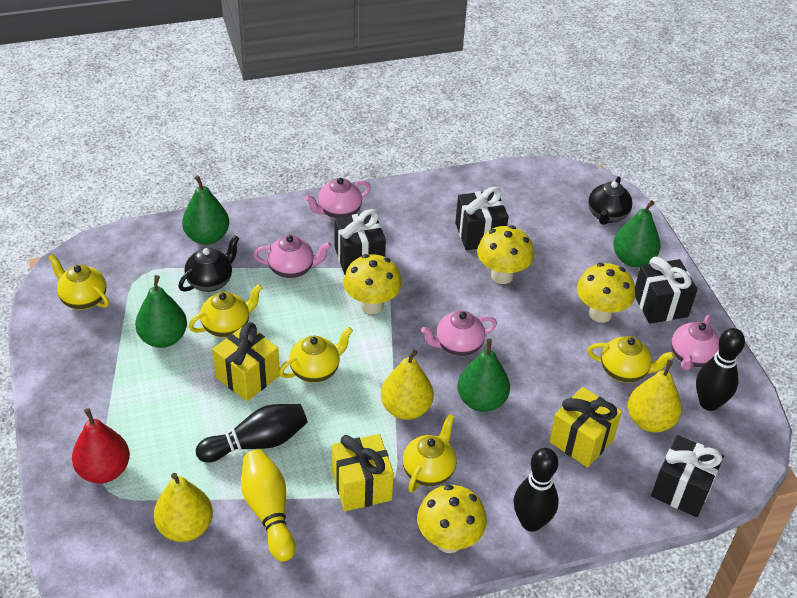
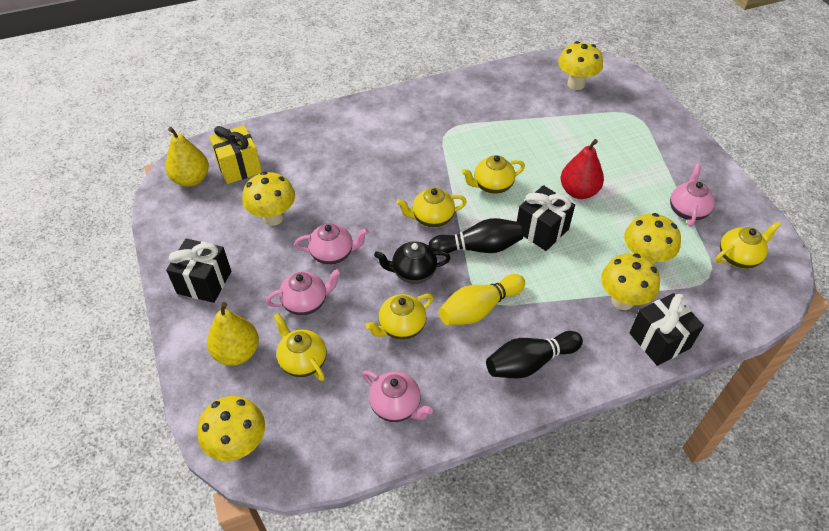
black bowling pin: [196,404,308,462] [514,448,559,532] [696,328,745,411] = 3 -> [429,218,523,253] [486,331,583,379] = 2
black gift: [335,209,386,275] [455,187,509,250] [635,257,697,324] [651,435,724,517] = 4 -> [166,239,231,303] [517,185,575,251] [629,293,704,366] = 3
black teapot: [179,236,239,292] [588,176,632,225] = 2 -> [374,241,450,284] = 1
green pear: [135,275,187,348] [182,175,229,245] [457,339,510,412] [613,200,660,267] = 4 -> none = 0
yellow gift: [212,322,280,401] [332,434,394,511] [549,387,622,467] = 3 -> [209,125,262,184] = 1
yellow mushroom: [343,254,402,314] [417,485,487,553] [477,225,534,284] [577,263,635,323] = 4 -> [197,396,265,461] [242,172,295,226] [558,41,603,90] [601,254,660,310] [624,213,681,265] = 5
yellow pear: [153,473,213,542] [381,350,434,420] [628,360,682,433] = 3 -> [165,127,209,187] [207,302,259,365] = 2

